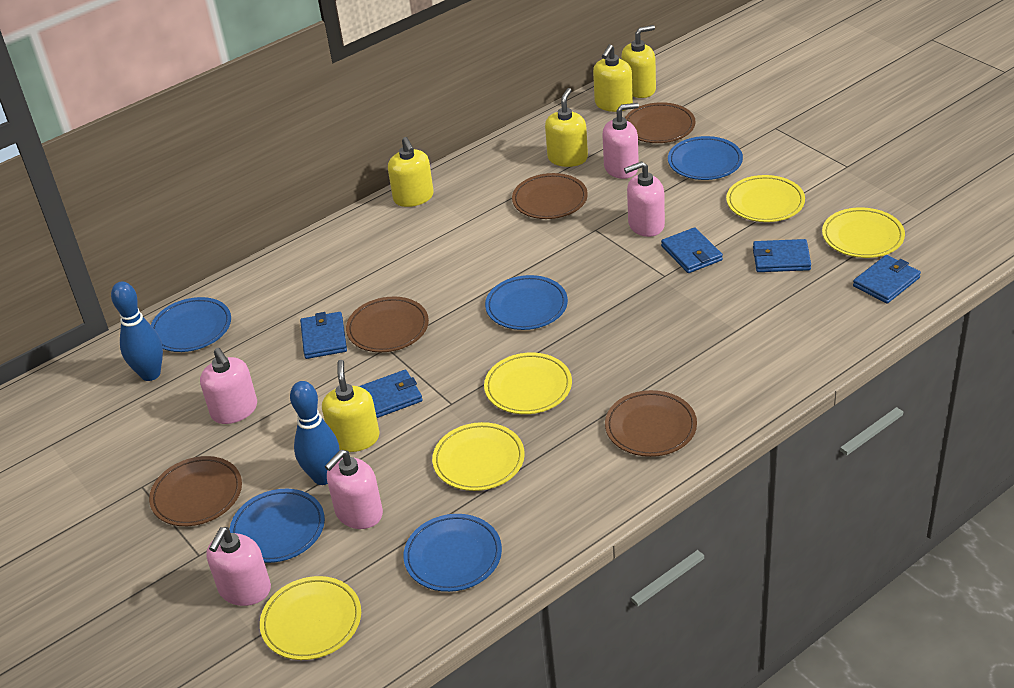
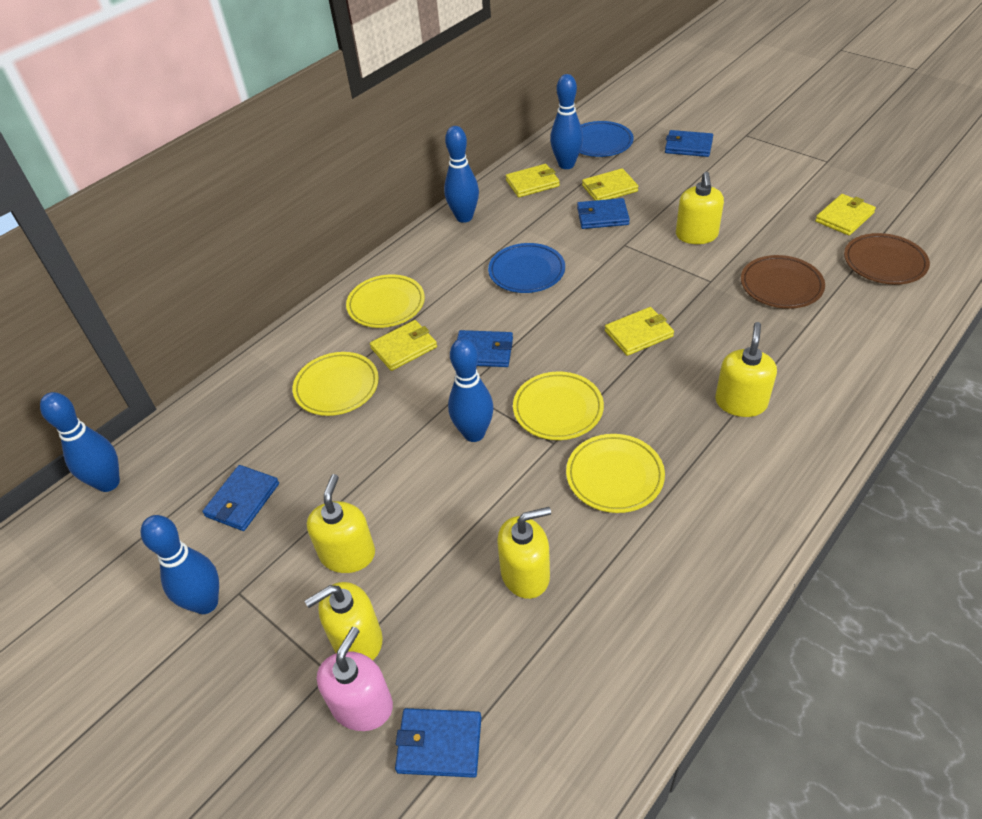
blue bowling pin: [111,282,163,381] [290,381,339,485] = 2 -> [40,392,120,492] [141,515,219,614] [444,126,479,223] [448,338,494,442] [550,74,583,169] = 5
blue plate: [151,297,231,352] [229,489,325,563] [403,514,502,592] [485,275,568,330] [668,136,743,180] = 5 -> [488,243,565,293] [580,121,634,157] = 2
brown plate: [149,456,242,526] [346,297,429,352] [512,173,588,219] [605,390,697,457] [625,102,695,143] = 5 -> [741,255,825,309] [844,233,930,285] = 2
pink soap dispenser: [200,348,257,424] [206,527,271,606] [324,450,383,529] [602,103,639,179] [624,161,665,237] = 5 -> [317,627,393,731] = 1
yellow plate: [260,576,361,660] [432,422,525,491] [484,353,572,414] [726,175,805,222] [822,207,905,258] = 5 -> [293,352,379,416] [346,274,425,328] [513,372,604,440] [566,434,665,513] = 4
yellow wallet: none = 0 -> [370,320,437,371] [506,164,560,197] [582,168,639,200] [605,307,674,356] [815,194,876,235] = 5

